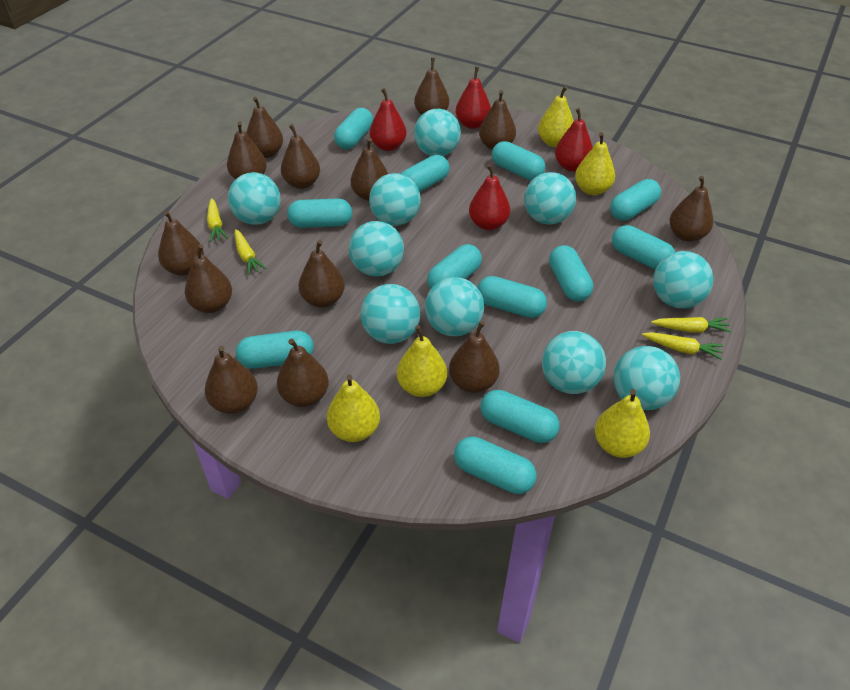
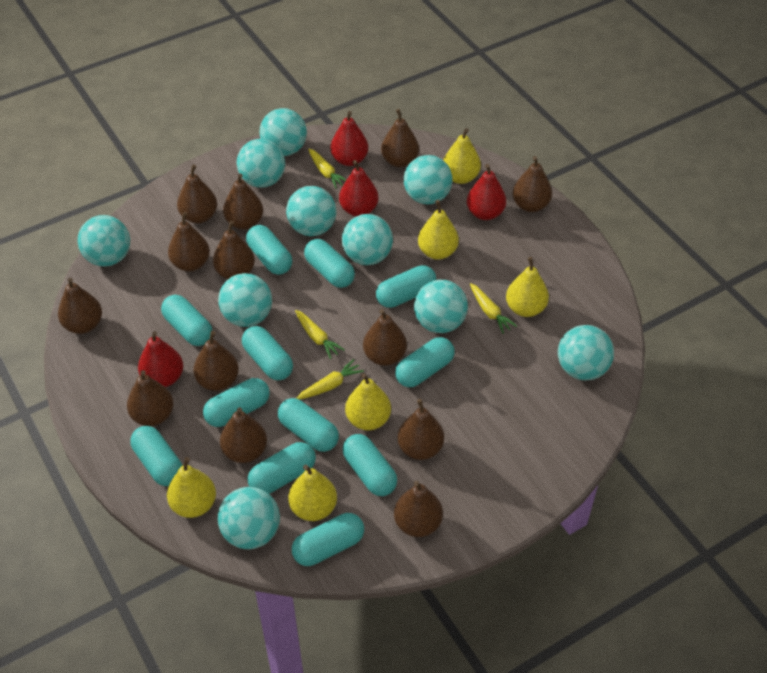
yellow pear: [327,374,380,442] [397,325,447,397] [538,86,574,147] [575,132,615,195] [595,389,650,458] = 5 -> [167,457,216,518] [288,465,337,521] [345,373,391,430] [418,200,459,260] [443,128,481,184] [506,257,549,317] = 6

